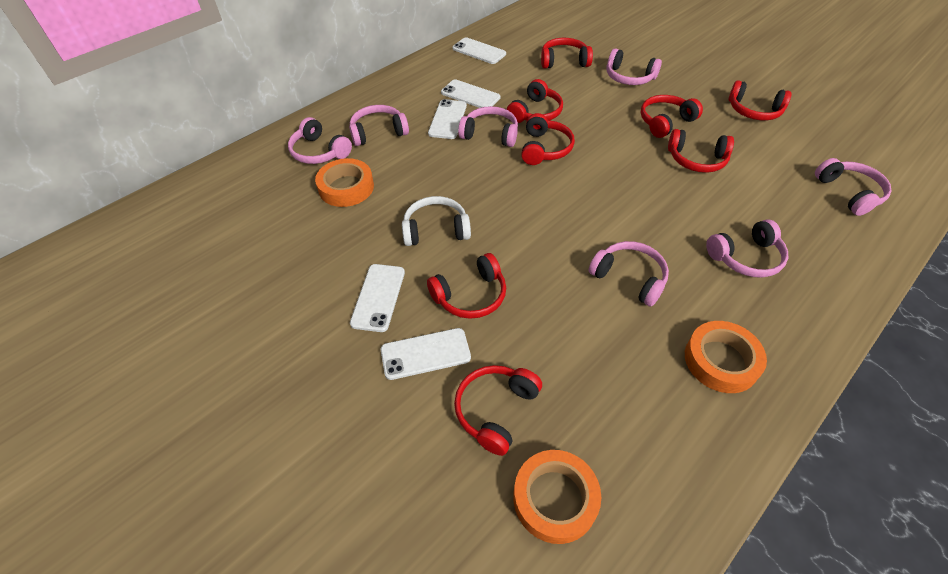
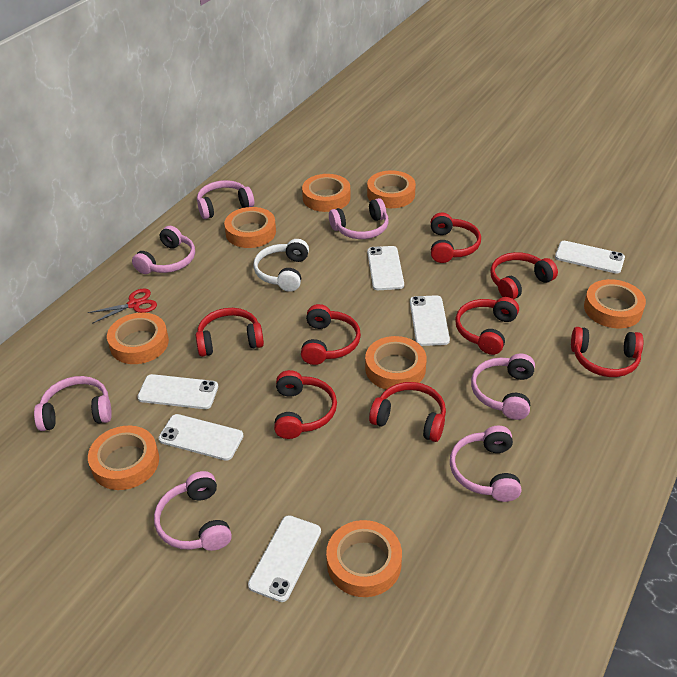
orange tape: [315,158,374,207] [513,450,601,544] [685,321,767,393] = 3 -> [88,426,159,490] [107,313,169,364] [224,207,276,248] [302,174,351,212] [326,520,402,597] [365,336,427,390] [367,170,416,208] [584,279,646,328] = 8
red scissors: none = 0 -> [88,288,157,324] = 1
white phone: [350,264,405,332] [381,328,471,380] [428,99,467,139] [441,79,500,108] [452,37,506,64] = 5 -> [137,374,218,409] [158,414,243,461] [248,515,321,602] [367,246,404,290] [410,295,450,346] [555,241,625,274] = 6

